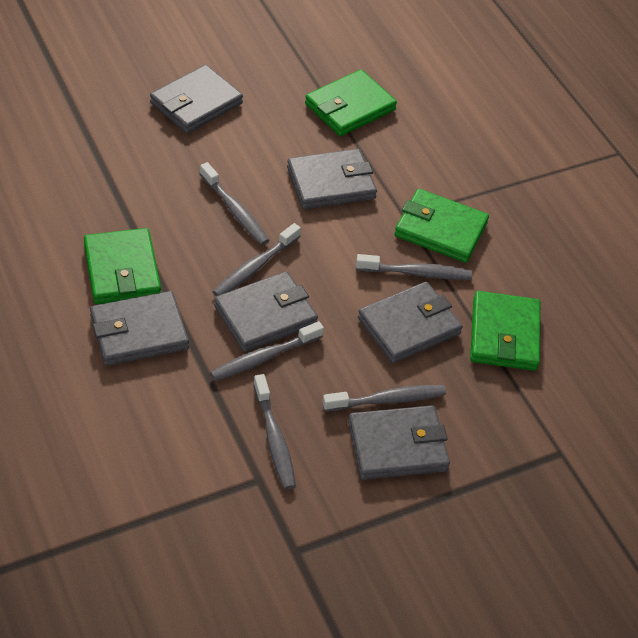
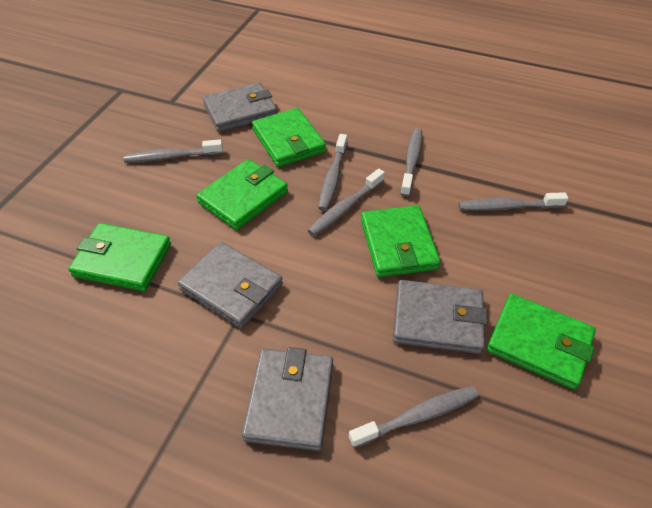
green wallet: [84,228,161,304] [305,70,397,136] [394,189,489,263] [470,291,540,371] = 4 -> [68,223,171,291] [196,159,288,230] [252,108,326,167] [361,205,440,277] [487,294,596,390] = 5
grey wallet: [90,291,189,366] [150,65,243,133] [214,271,318,352] [287,149,377,209] [348,405,450,480] [358,282,463,363] = 6 -> [178,242,283,328] [203,82,277,132] [242,347,333,451] [393,280,488,354] = 4

